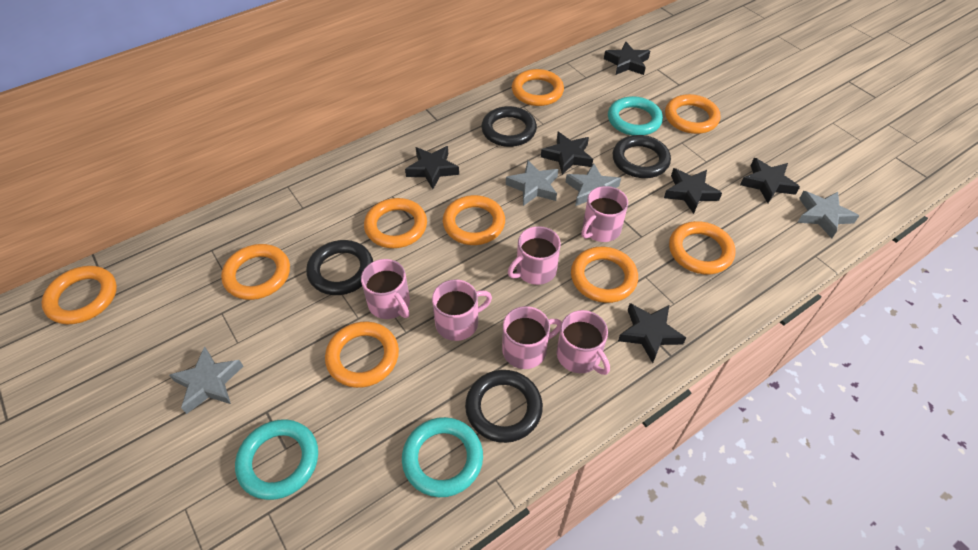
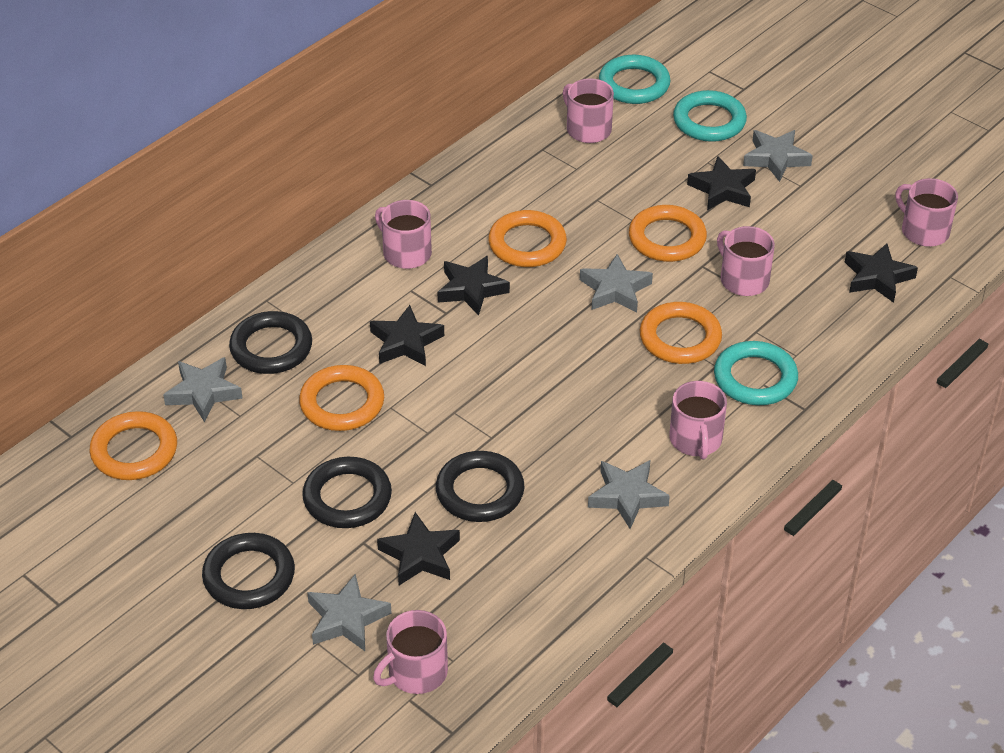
black star: [405,146,459,189] [541,132,593,175] [604,42,650,75] [618,303,686,363] [664,168,722,214] [740,158,800,203] = 6 -> [370,305,444,366] [377,512,460,585] [438,256,510,316] [687,156,756,210] [845,243,918,303] = 5
grey star: [169,346,243,414] [506,160,558,206] [566,163,621,206] [797,191,859,238] = 4 -> [163,357,243,422] [307,573,392,651] [580,254,653,312] [588,460,670,529] [743,130,813,182] = 5
orange ring: [41,266,117,324] [221,244,290,300] [325,322,399,388] [364,198,427,248] [443,195,505,245] [512,69,564,106] [571,247,638,303] [665,94,721,134] [669,221,735,274] = 9 -> [90,411,177,480] [299,365,384,431] [488,210,567,267] [629,205,707,262] [640,302,722,364] = 5

